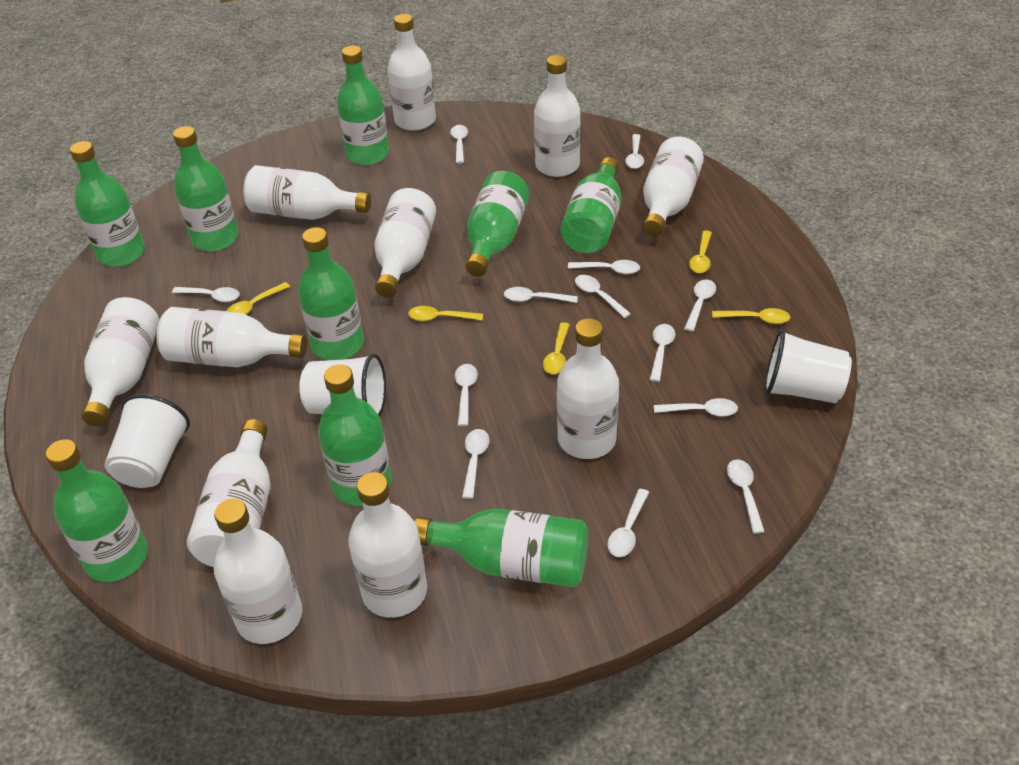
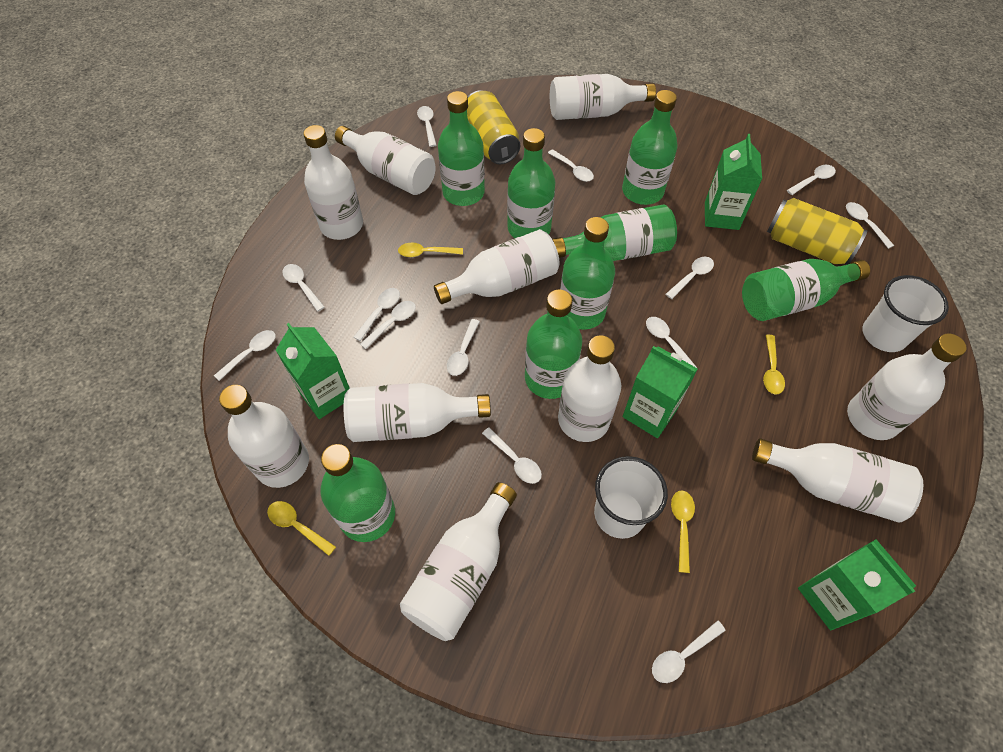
green bottle: [46,439,148,582] [70,141,145,267] [173,126,239,251] [298,227,364,360] [318,364,392,506] [337,46,389,165] [415,508,588,587] [465,171,529,277] [560,157,622,253] = 9 -> [320,444,395,542] [438,91,485,206] [507,128,555,238] [525,290,582,399] [552,204,677,261] [560,217,615,330] [622,90,678,205] [742,259,870,321] = 8
green carton: none = 0 -> [276,323,350,419] [622,346,698,438] [705,134,762,230] [798,539,916,630] = 4
white bottle: [81,297,159,426] [157,307,307,367] [187,419,270,567] [214,499,302,644] [243,165,371,220] [348,472,427,618] [374,188,436,297] [387,14,436,131] [534,55,581,177] [557,318,619,459] [643,137,704,236] = 11 -> [219,385,309,488] [303,125,363,240] [335,126,436,195] [344,383,491,442] [400,482,517,641] [434,229,560,304] [550,74,656,120] [558,335,622,442] [752,438,923,523] [847,334,967,440] = 10
white cup: [104,394,190,488] [299,353,386,417] [764,329,852,403] = 3 -> [594,456,668,539] [863,275,949,352] = 2
yellow can: none = 0 -> [467,90,520,164] [767,198,867,265] = 2
yellow spoon: [226,282,290,315] [408,306,483,321] [543,322,570,374] [689,231,712,273] [712,308,790,324] = 5 -> [267,501,336,556] [398,242,463,257] [671,490,695,573] [763,335,785,394] = 4

